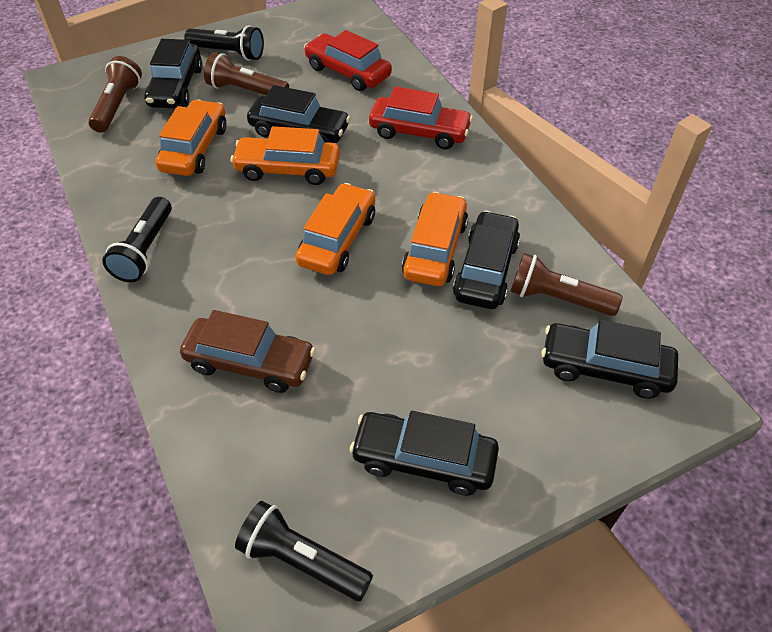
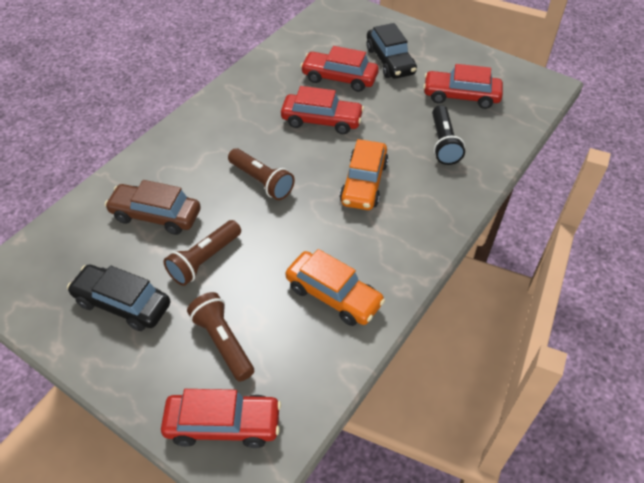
black car: [145,39,203,108] [247,85,351,143] [350,411,499,496] [453,211,520,309] [542,320,678,399] = 5 -> [67,265,170,331] [367,23,417,79] = 2
black flashlight: [102,197,172,282] [184,25,264,61] [235,501,373,601] = 3 -> [432,105,465,165] = 1
orange car: [155,100,226,176] [230,126,340,185] [295,183,375,275] [402,192,468,286] = 4 -> [286,249,385,326] [340,139,389,210] = 2
red car: [304,30,392,91] [369,86,473,149] = 2 -> [161,389,281,448] [281,86,364,134] [300,46,379,92] [423,64,503,109] = 4

